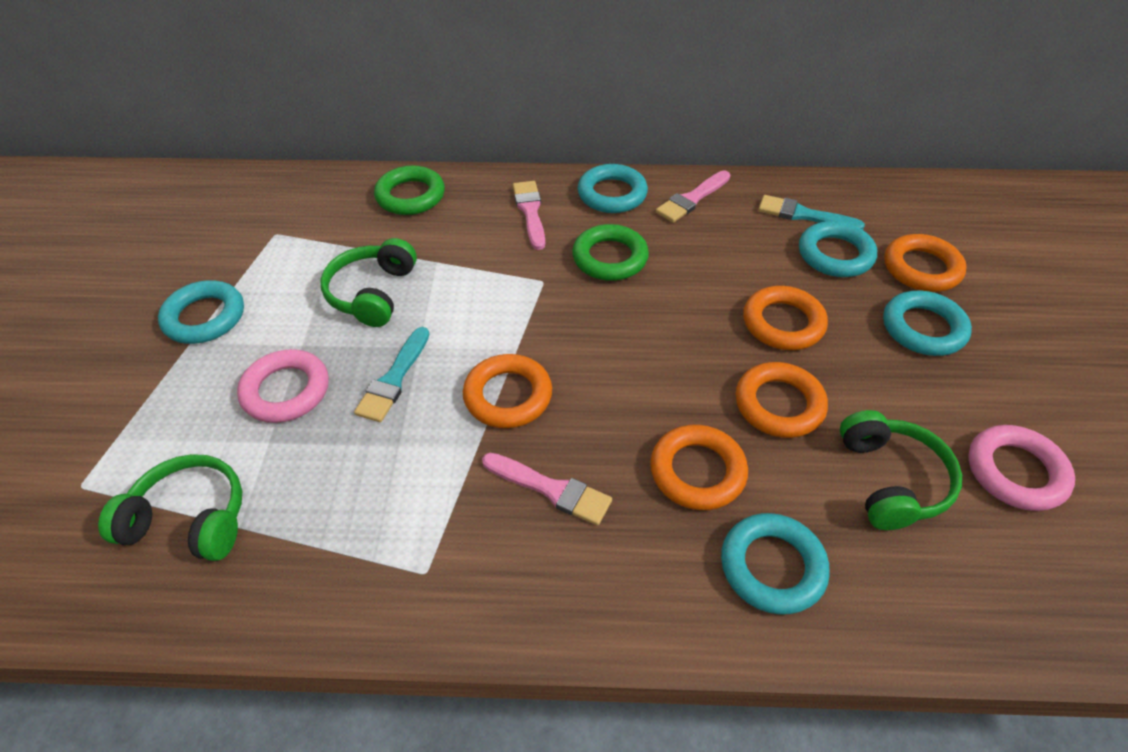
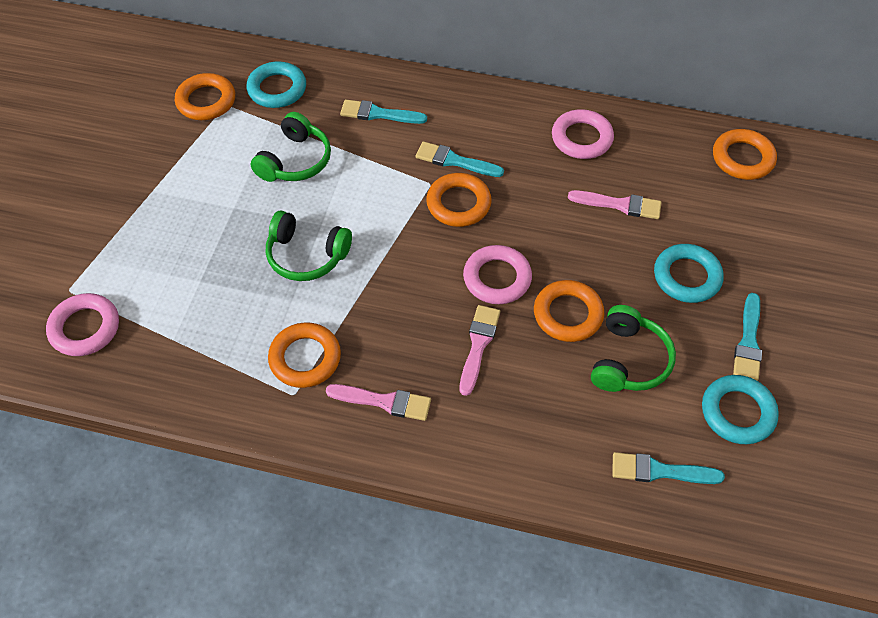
green ring: [374,166,445,215] [572,224,649,281] = 2 -> none = 0
pink ring: [237,349,329,423] [968,425,1075,511] = 2 -> [46,293,119,356] [463,245,532,304] [552,109,614,159] = 3
turquoise brush: [354,327,429,422] [758,195,865,230] = 2 -> [340,100,427,124] [416,141,504,177] [612,452,725,484] [733,293,762,381] = 4
turquoise ring: [158,280,244,344] [578,164,648,213] [721,513,830,614] [799,221,877,277] [883,291,972,356] = 5 -> [246,61,306,108] [654,244,724,303] [702,375,779,444] = 3

